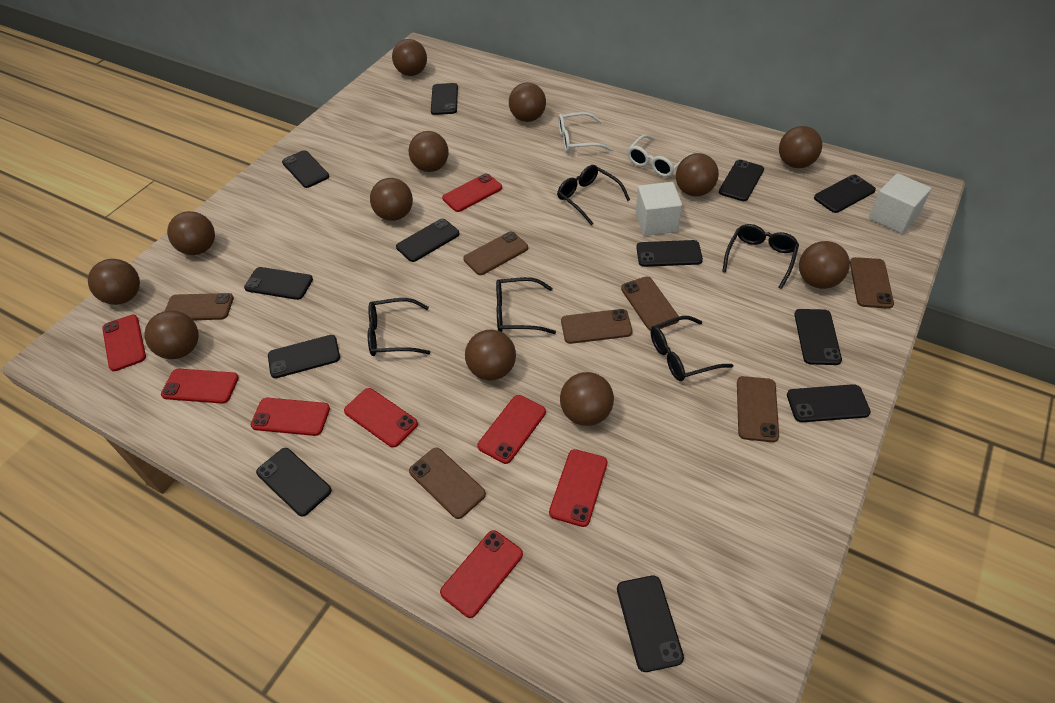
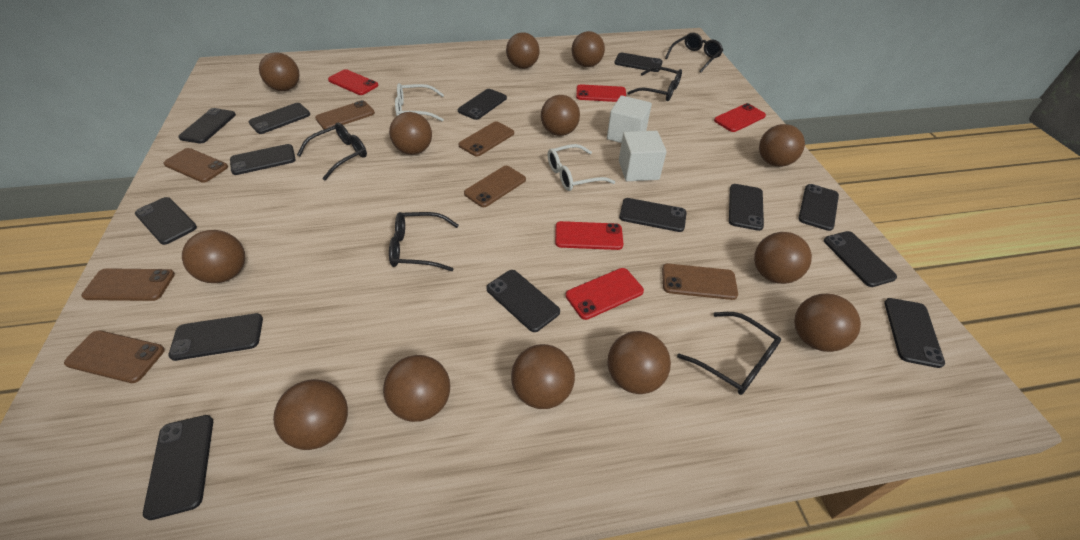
black phone: [244,267,313,300] [256,448,332,516] [268,335,340,378] [282,150,329,188] [396,219,460,262] [431,83,458,115] [617,575,684,672] [636,240,703,267] [719,160,764,201] [787,384,871,422] [794,309,842,365] [814,175,876,213] = 12 -> [135,197,197,245] [143,415,213,520] [168,313,263,361] [178,108,236,143] [230,144,296,175] [249,103,310,134] [458,89,507,120] [486,270,560,332] [614,52,663,72] [619,198,687,232] [729,184,764,231] [798,184,839,231] [824,231,897,287] [884,298,945,368] = 14
brown ball: [88,259,140,305] [144,310,199,359] [167,211,215,255] [370,178,413,221] [392,39,427,76] [409,131,449,172] [465,330,516,381] [509,82,546,122] [560,372,614,426] [676,153,719,196] [779,126,822,168] [799,241,850,289] = 12 -> [182,230,245,283] [259,52,299,91] [273,379,348,450] [383,355,450,422] [389,112,432,155] [506,32,540,69] [511,344,575,409] [541,95,580,136] [572,31,605,67] [608,331,671,394] [754,232,812,284] [759,124,805,167] [794,294,861,352] = 13
red phone: [102,315,146,371] [161,369,239,404] [251,398,330,436] [344,388,418,448] [440,530,523,618] [442,174,502,212] [477,395,546,464] [549,449,607,527] = 8 -> [328,69,379,95] [555,221,623,250] [566,268,644,320] [576,84,626,102] [714,103,766,132] = 5

